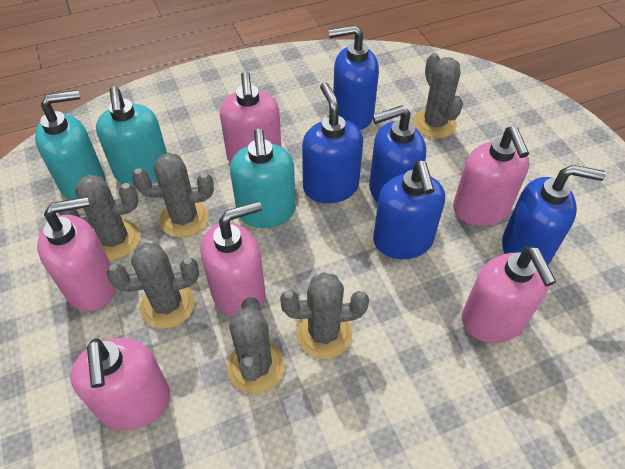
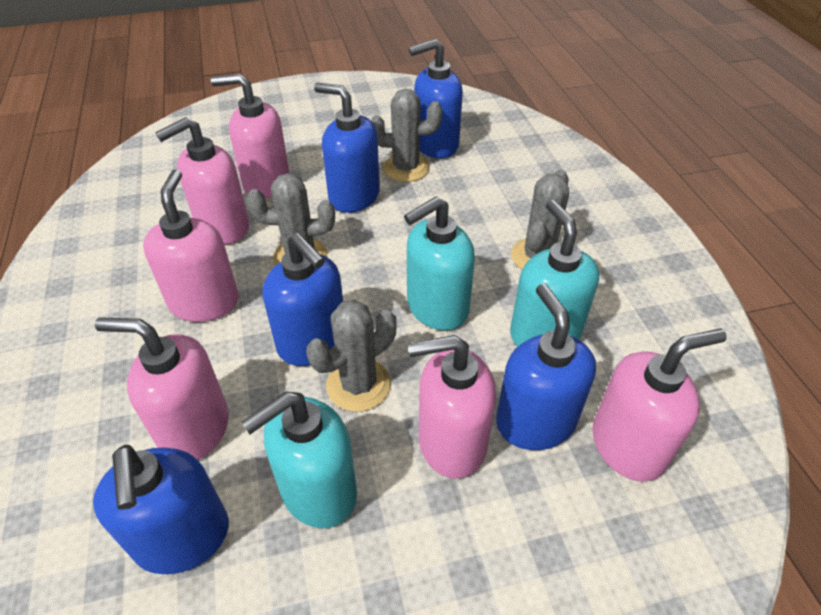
grey cactus: [59,175,140,260] [107,242,199,329] [132,153,214,238] [227,297,285,394] [280,272,369,359] [414,53,463,138] = 6 -> [246,173,335,266] [306,300,397,412] [371,89,442,182] [511,170,569,270] = 4

